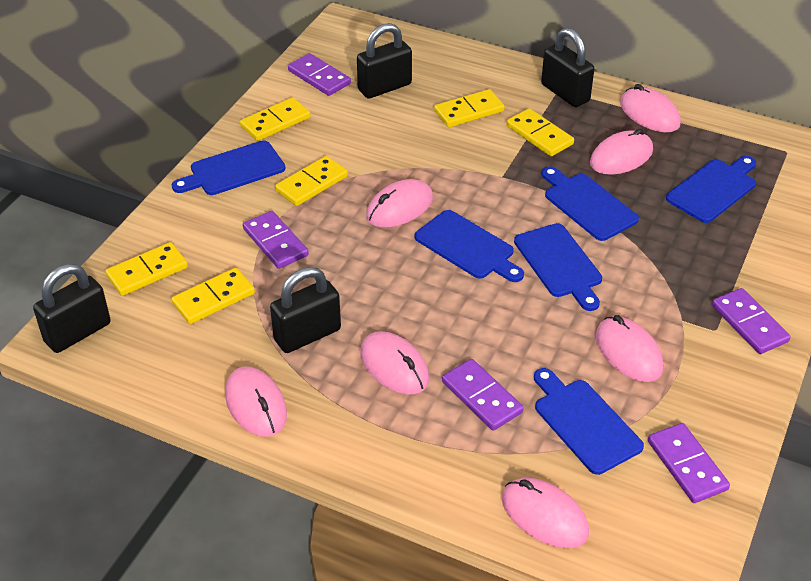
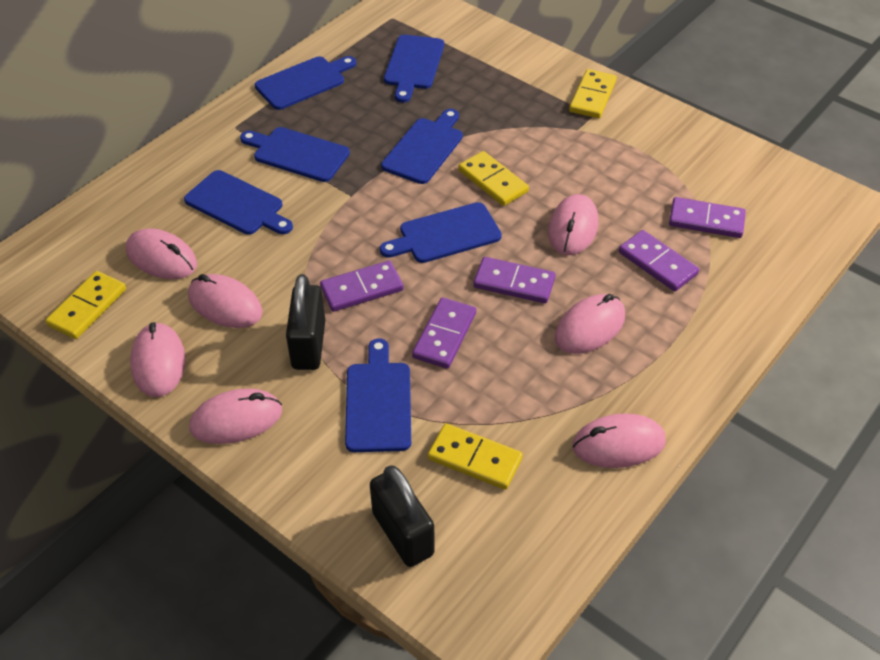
black padlock: [33,264,111,353] [270,267,341,353] [357,23,412,99] [541,28,594,107] = 4 -> [286,274,325,370] [370,465,435,567] = 2
blue cutting board: [172,140,286,195] [415,210,524,282] [514,223,602,311] [534,368,644,475] [542,166,639,241] [666,156,756,223] = 6 -> [184,170,293,235] [240,127,350,182] [255,56,356,110] [345,338,411,452] [380,202,502,263] [381,109,463,184] [384,35,444,102] = 7
yellow domino: [105,242,188,296] [171,268,255,324] [240,97,311,141] [275,156,348,206] [434,89,505,128] [506,108,574,156] = 6 -> [45,271,126,339] [428,423,523,490] [458,151,529,206] [569,69,617,118] = 4

